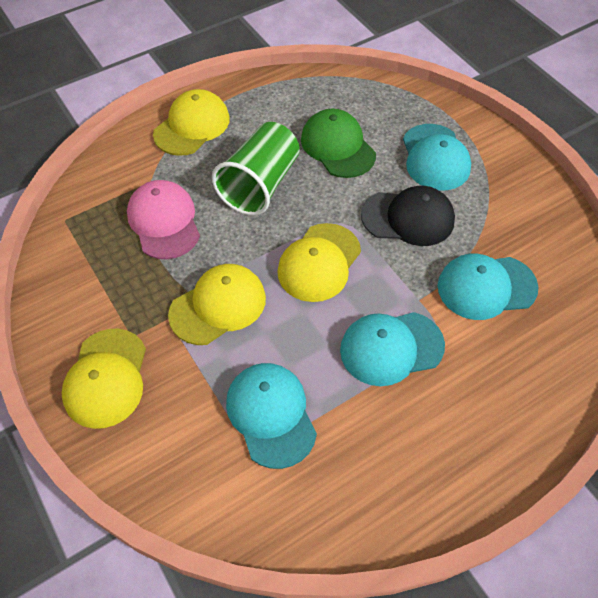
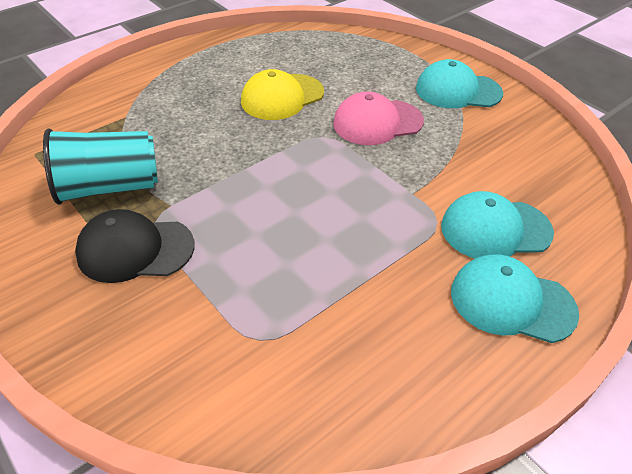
green cap: [301,109,376,178] = 1 -> none = 0
green cup: [212,122,300,216] = 1 -> none = 0
turquoise cap: [226,363,317,469] [340,312,445,386] [403,124,471,190] [438,254,538,320] = 4 -> [416,59,503,108] [441,191,554,258] [451,254,579,343] = 3
turquoise cup: none = 0 -> [43,128,158,205] = 1
yellow cap: [61,328,146,429] [153,89,230,156] [168,264,266,345] [277,223,361,302] = 4 -> [241,69,324,120] = 1

